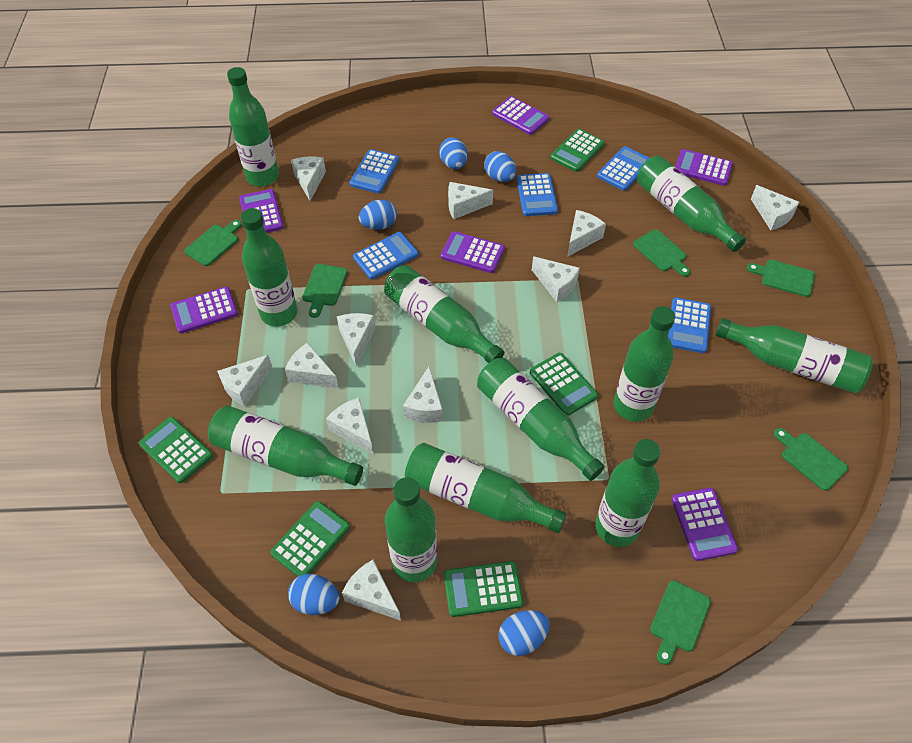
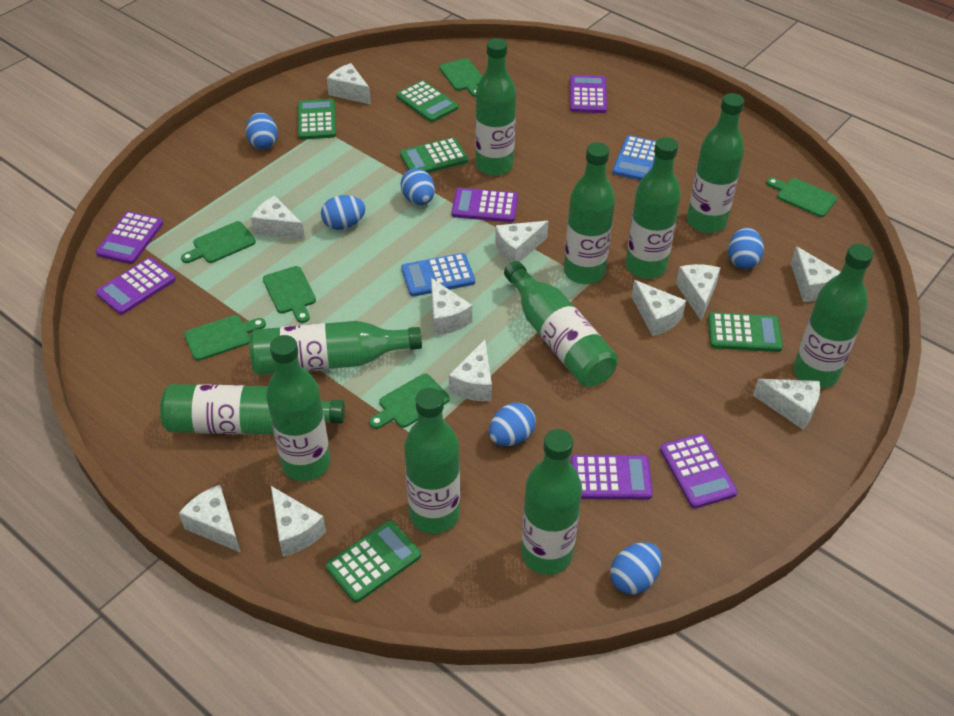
blue calculator: [349,149,399,193] [353,232,418,279] [517,173,558,216] [597,146,650,191] [668,298,711,353] = 5 -> [401,253,475,297] [612,135,656,181] = 2
blue egg: [288,574,340,615] [359,200,397,230] [439,138,467,169] [484,151,516,182] [499,610,549,656] = 5 -> [246,112,278,149] [321,195,365,230] [400,168,435,205] [489,403,536,446] [610,542,662,595] [728,227,764,269] = 6

